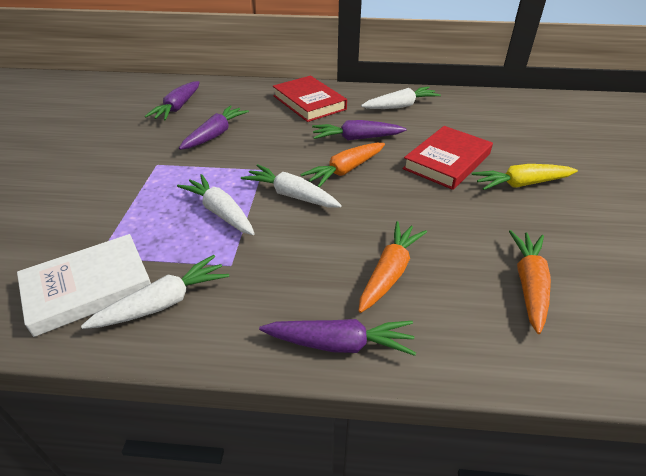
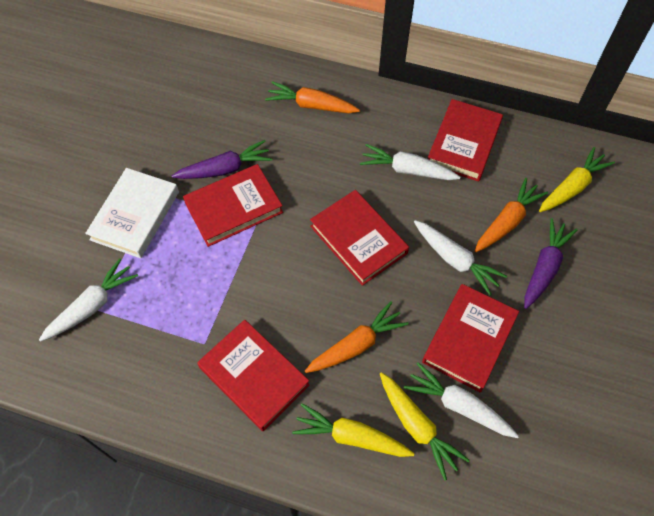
purple carrot: [145,81,200,120] [179,105,249,150] [259,319,416,356] [312,120,407,141] = 4 -> [172,140,272,179] [524,218,578,309] = 2
red book: [273,76,347,122] [403,126,493,190] = 2 -> [183,164,283,247] [197,320,310,431] [310,190,409,286] [422,284,519,393] [428,99,503,181] = 5
yellow carrot: [472,164,578,190] = 1 -> [292,403,415,457] [380,372,470,481] [539,147,615,212] = 3

